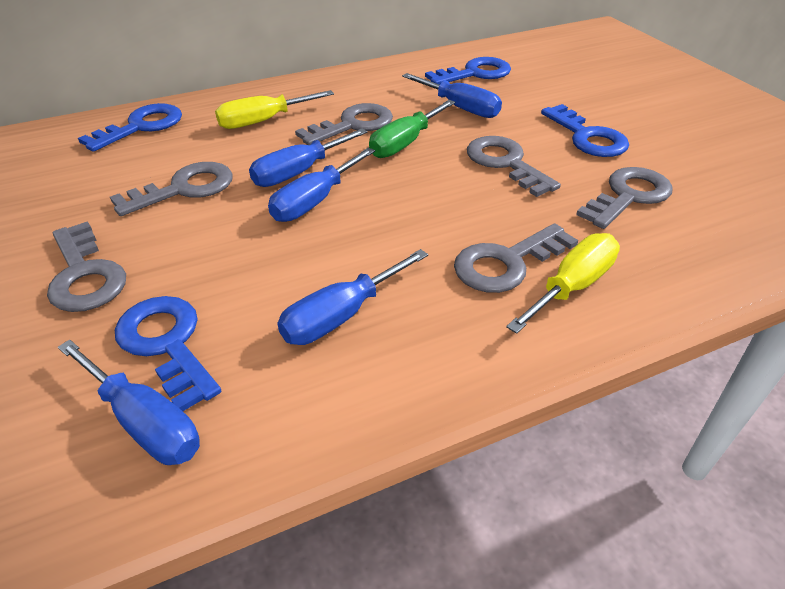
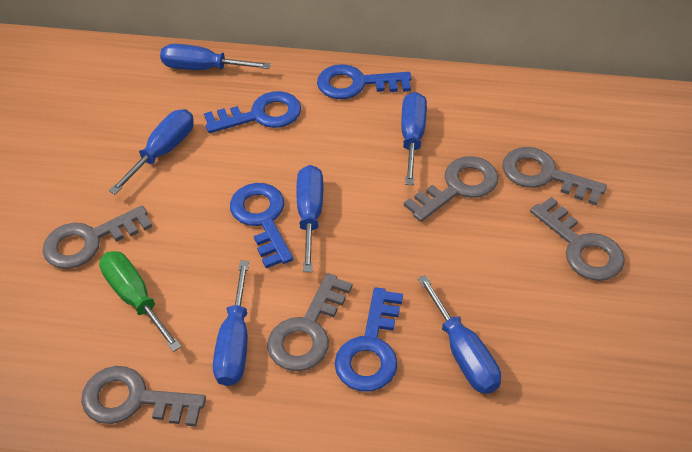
blue screwdriver: [58,339,200,465] [249,128,367,187] [268,148,375,222] [277,249,428,345] [402,73,502,118] = 5 -> [109,109,194,195] [160,44,271,70] [213,261,249,386] [296,165,323,272] [401,92,427,185] [418,275,501,394] = 6
yellow screwdriver: [215,90,334,129] [506,233,620,334] = 2 -> none = 0

